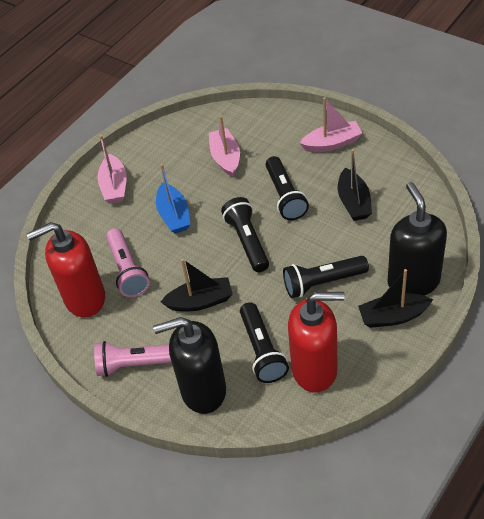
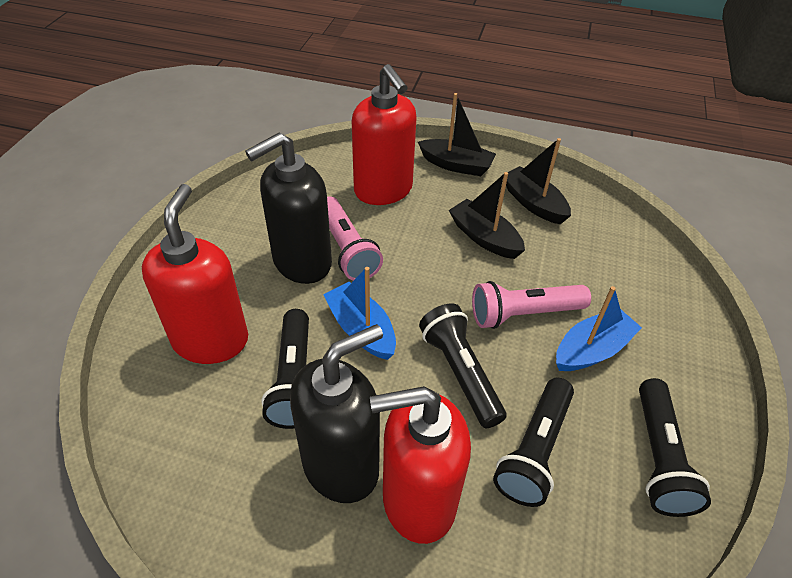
blue boat: [156,164,191,234] = 1 -> [323,267,396,360] [556,286,642,371] = 2
pink boat: [97,135,127,204] [209,116,240,177] [300,97,362,152] = 3 -> none = 0
red soap dispenser: [27,222,105,317] [288,292,345,393] = 2 -> [142,184,248,364] [352,64,417,205] [370,386,471,544] = 3

